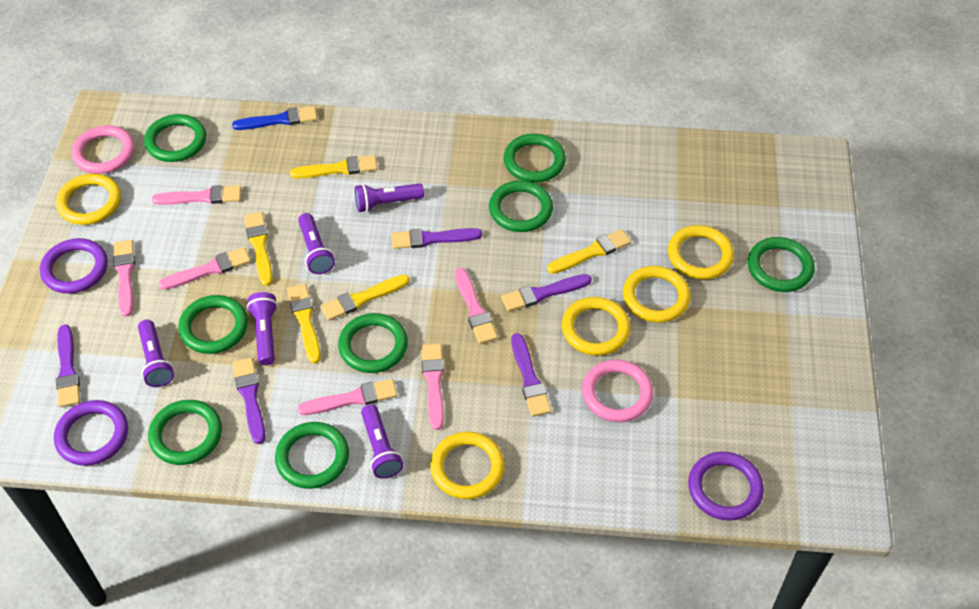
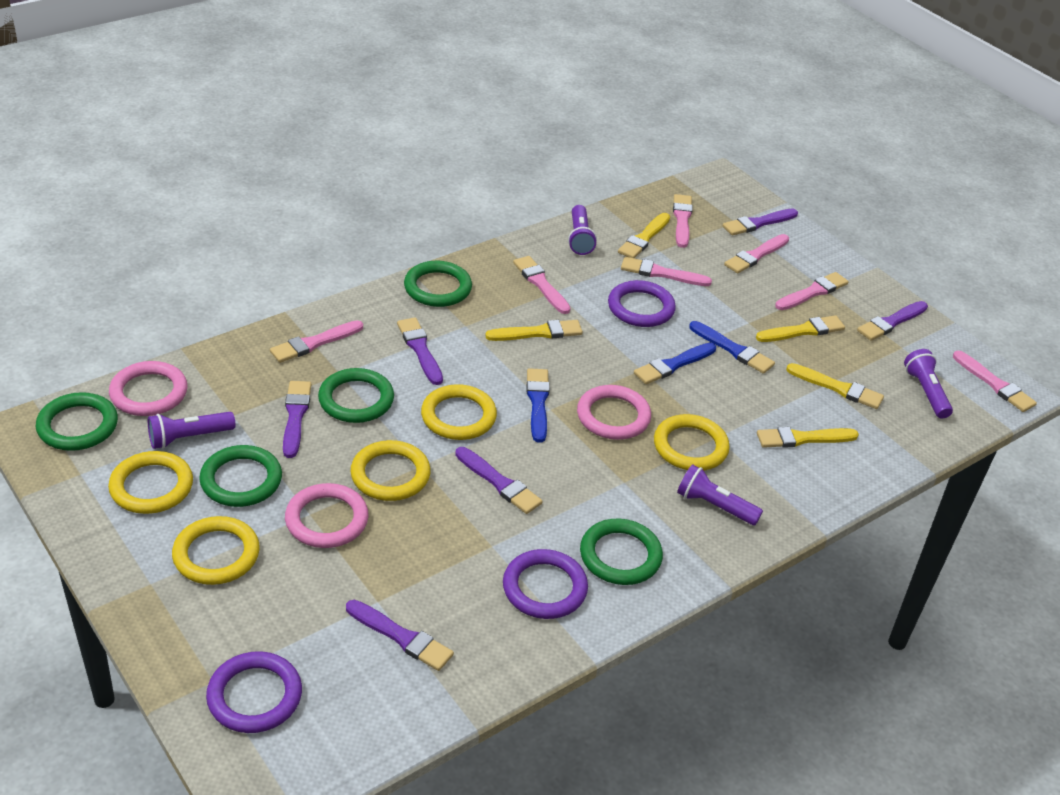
blue brush: [232,106,317,130] = 1 -> [526,368,550,443] [634,342,716,384] [689,321,775,374] = 3
green ring: [144,114,206,162] [148,400,222,465] [178,295,248,354] [275,422,349,489] [338,313,408,373] [489,180,553,232] [504,134,566,183] [748,237,815,292] = 8 -> [36,392,118,451] [199,445,282,507] [318,368,394,423] [404,261,472,307] [580,519,663,585] = 5
pink brush: [113,240,135,317] [152,185,241,205] [159,247,251,290] [298,379,397,415] [421,343,444,430] [455,268,498,344] = 6 -> [270,320,363,363] [513,256,570,314] [621,257,712,286] [673,194,693,248] [724,234,789,273] [775,272,848,310] [953,351,1037,412] = 7
pink ring: [71,125,134,174] [582,359,653,422] = 2 -> [109,361,187,416] [285,483,369,548] [577,385,651,440] = 3
purple brush: [56,325,80,407] [232,358,265,444] [391,228,482,249] [501,274,592,312] [511,333,552,417] = 5 -> [283,381,311,458] [346,600,454,671] [397,317,443,385] [455,447,542,514] [723,209,798,235] [857,301,928,341] = 6
purple flashlight: [138,320,174,387] [247,292,278,365] [298,213,335,274] [355,183,424,212] [361,404,403,479] = 5 -> [148,412,235,449] [568,205,597,255] [677,464,763,525] [904,349,953,419] = 4

